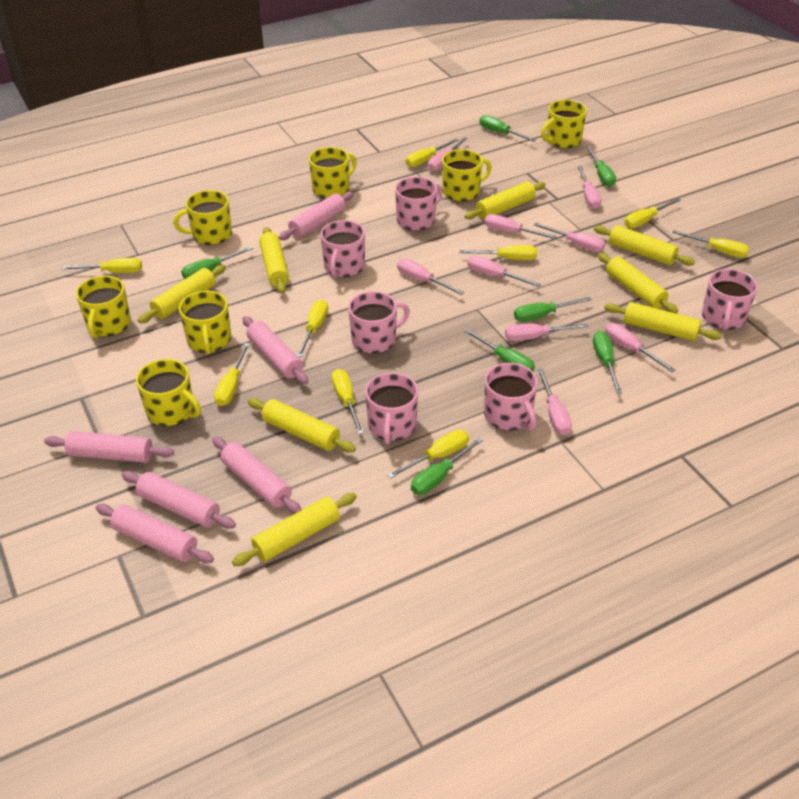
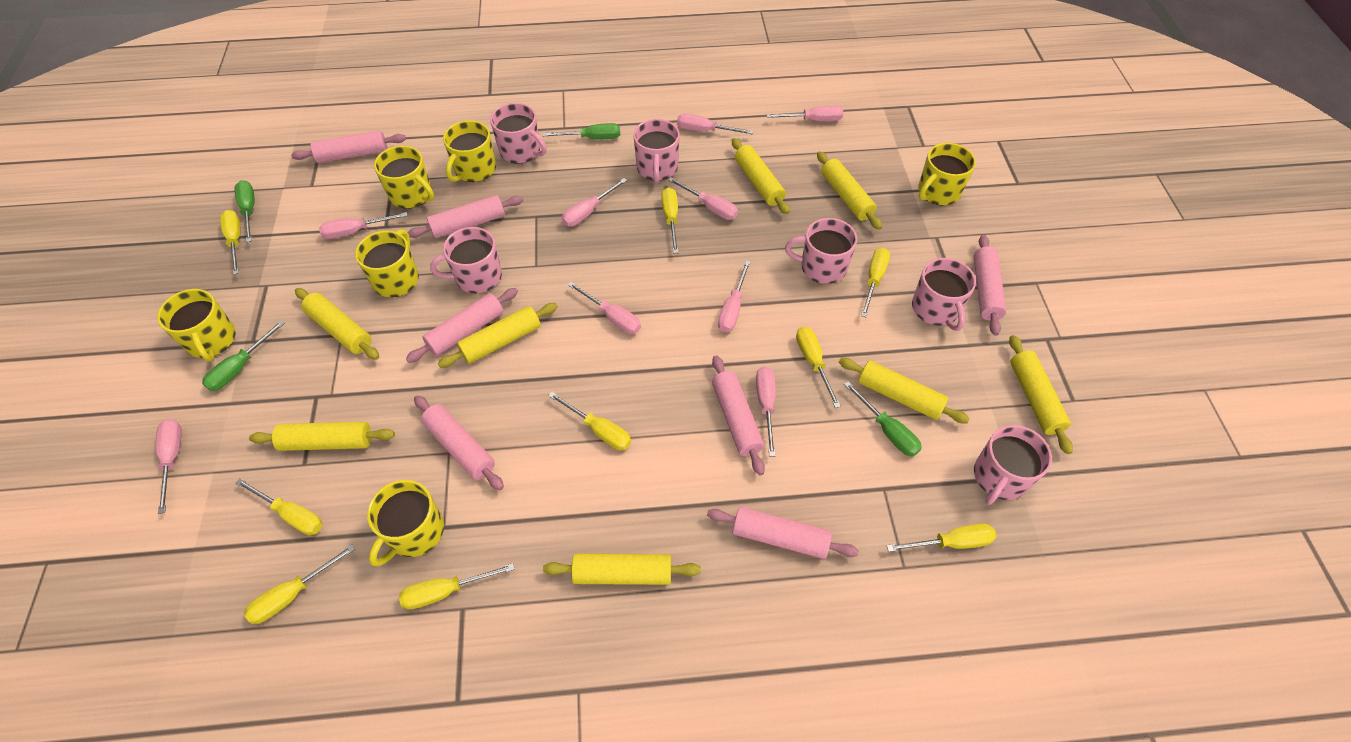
green screwdriver: [181,246,253,279] [411,438,483,495] [464,329,535,371] [479,115,536,142] [514,297,592,322] [586,147,616,187] [593,331,622,394] = 7 -> [202,321,285,391] [235,180,255,242] [542,123,620,139] [844,381,922,457] = 4
pink rolling pin: [44,431,174,463] [96,504,214,563] [121,471,236,529] [212,437,301,514] [242,316,309,384] [279,192,354,240] = 6 -> [291,131,406,163] [406,288,518,363] [408,195,523,238] [414,395,504,490] [707,507,859,559] [712,355,765,475] [973,235,1006,336] = 7
yellow mug: [76,276,131,338] [136,359,201,426] [173,190,232,245] [179,291,231,354] [309,147,357,199] [442,149,492,202] [541,100,587,148] = 7 -> [157,289,236,362] [355,229,419,297] [367,480,444,567] [374,146,434,209] [443,120,496,182] [918,143,976,206] = 6

